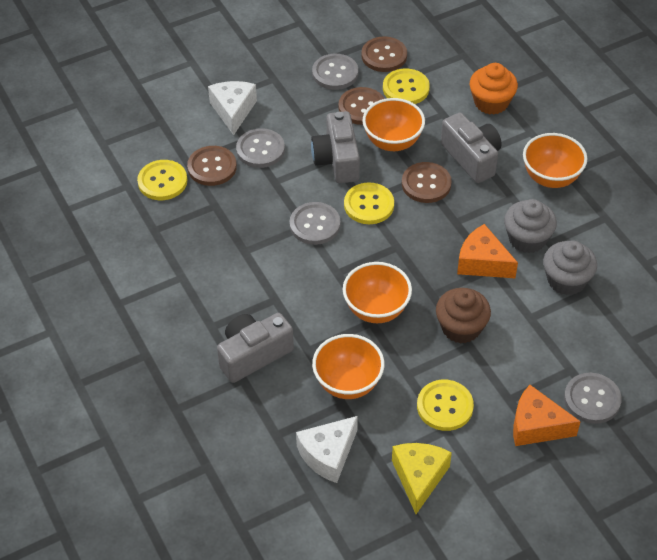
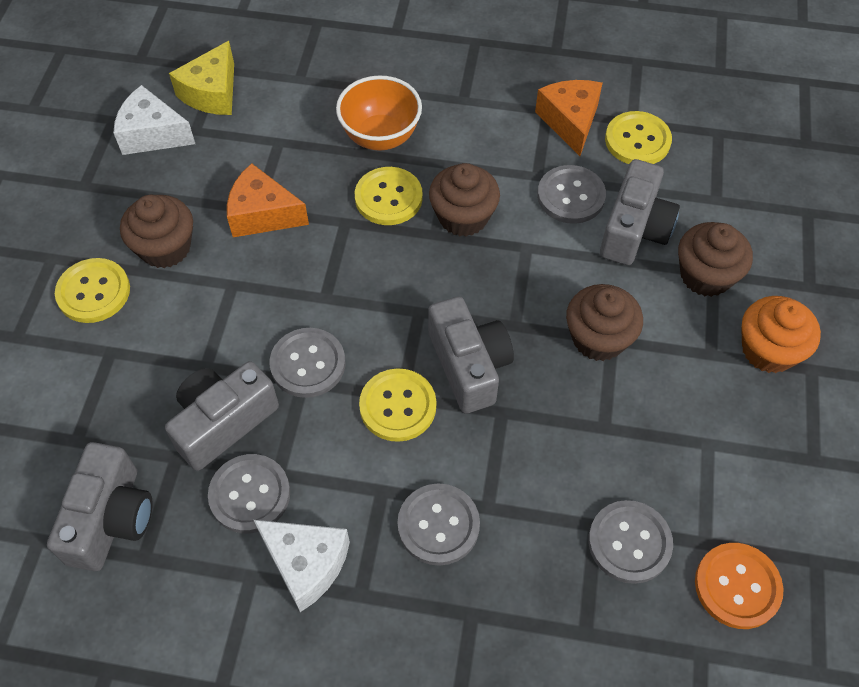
brown button: [187,146,237,186] [339,87,384,125] [361,36,407,72] [402,162,452,203] = 4 -> none = 0
brown cupcake: [436,288,491,344] = 1 -> [120,195,193,268] [429,163,500,237] [566,284,643,361] [678,222,753,297] = 4
grey button: [236,128,285,168] [290,202,340,245] [312,54,358,90] [564,373,622,424] = 4 -> [208,454,290,533] [270,328,346,398] [397,483,480,566] [537,165,606,224] [588,500,673,584] = 5
grey camera: [217,313,294,383] [311,111,360,183] [441,112,502,183] = 3 -> [47,442,152,571] [165,361,279,471] [429,296,514,414] [600,159,680,265] = 4
grey cupcake: [504,199,557,253] [543,240,597,295] = 2 -> none = 0
orange bowl: [312,334,385,399] [343,262,412,323] [362,98,425,151] [523,133,587,188] = 4 -> [336,75,422,151] = 1
orange button: none = 0 -> [695,543,783,629] = 1

